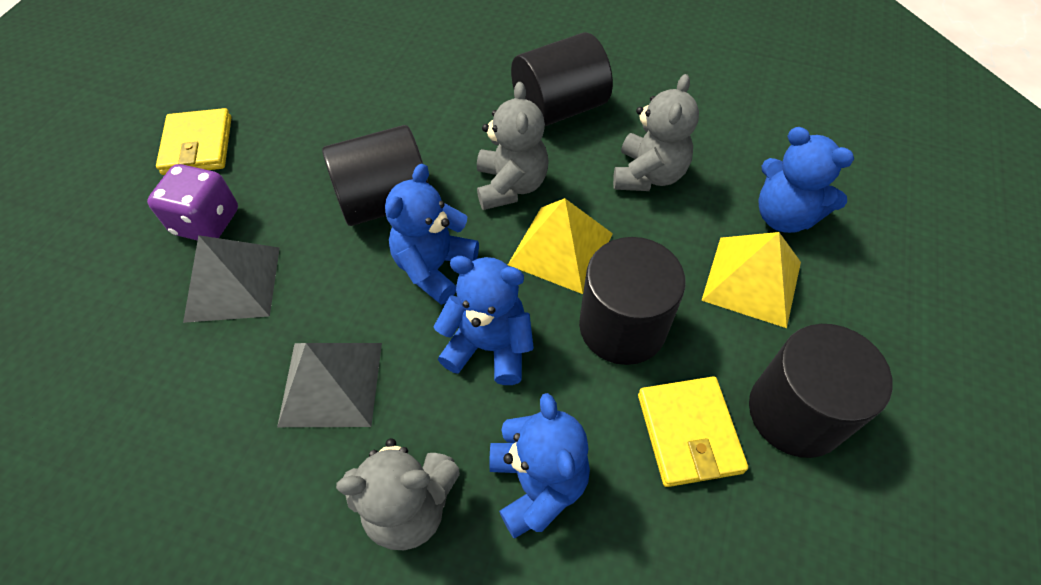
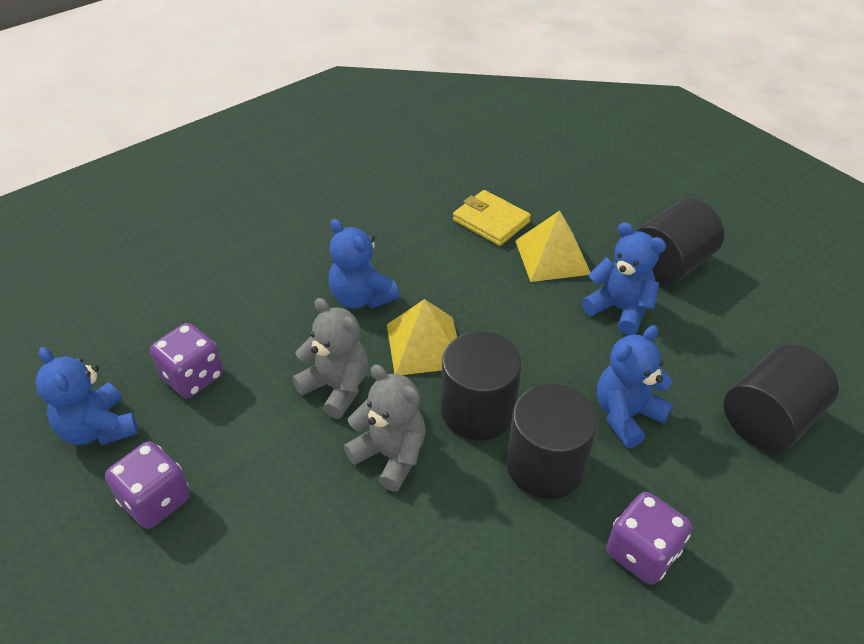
grey pyramid: [183,235,280,323] [277,343,382,427] = 2 -> none = 0
grey teddy bear: [336,438,460,550] [477,82,549,210] [613,74,699,191] = 3 -> [293,298,368,419] [344,365,426,491] = 2
purple dice: [147,164,238,241] = 1 -> [105,441,190,529] [150,323,223,398] [606,492,692,585] = 3
yellow wallet: [156,108,231,175] [638,376,748,487] = 2 -> [453,190,531,246] = 1

